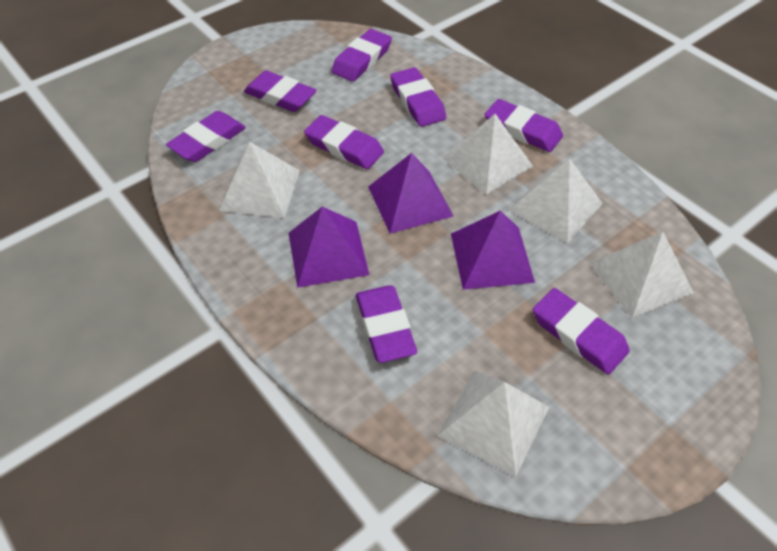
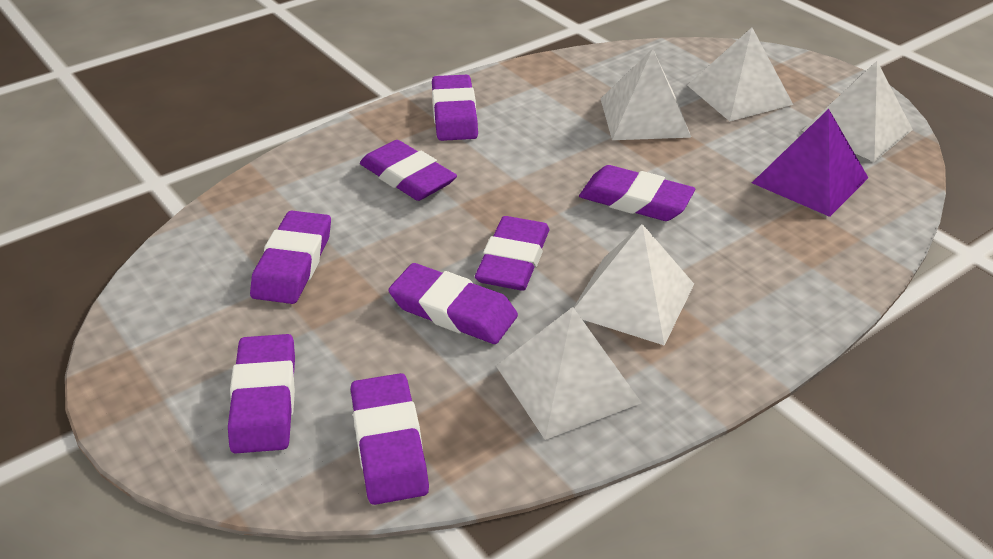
purple pyramid: [288,206,369,288] [368,153,453,234] [451,211,535,290] = 3 -> [752,109,868,217] = 1

